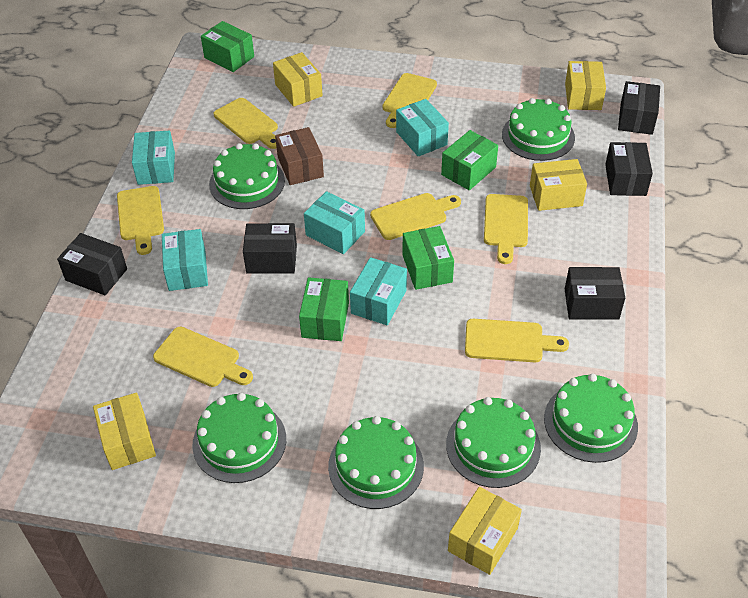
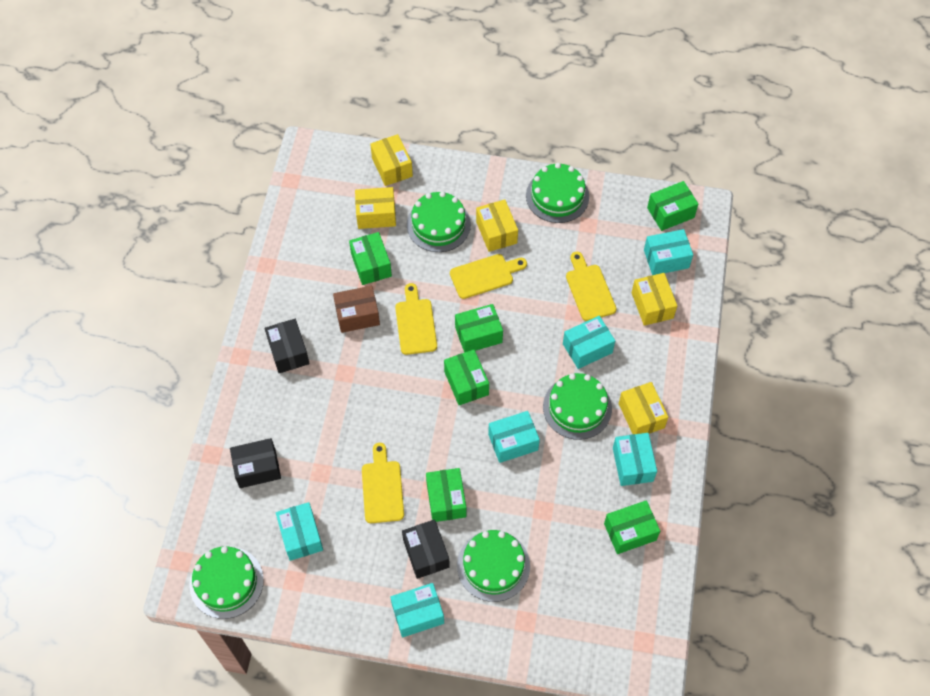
black box: [57,233,127,295] [243,223,297,274] [565,267,625,320] [605,142,653,196] [618,81,660,135] = 5 -> [230,438,281,488] [265,319,310,373] [402,519,450,579] = 3
green box: [201,21,254,72] [299,277,349,341] [402,226,454,290] [441,130,498,190] = 4 -> [349,232,392,285] [426,468,466,522] [444,349,489,405] [455,304,503,353] [604,500,660,554] [647,181,698,231] = 6
green cake: [192,393,286,483] [209,143,285,209] [328,416,424,509] [446,397,541,488] [502,98,575,161] [544,373,638,463] = 6 -> [189,546,264,619] [407,191,471,252] [457,530,530,602] [526,163,589,223] [543,373,612,440] = 5
turquoise box: [132,131,175,185] [162,229,208,291] [304,191,365,254] [350,257,407,325] [396,99,449,156] = 5 -> [276,502,323,561] [390,583,444,637] [488,411,540,463] [563,316,615,369] [613,433,657,486] [644,229,693,275] = 6
yellow cutting board: [117,186,164,255] [153,327,253,387] [214,98,278,149] [370,193,461,240] [382,73,437,128] [465,319,569,362] [484,194,528,264] = 7 -> [362,443,404,523] [395,283,437,355] [450,254,527,299] [566,252,616,321] = 4

